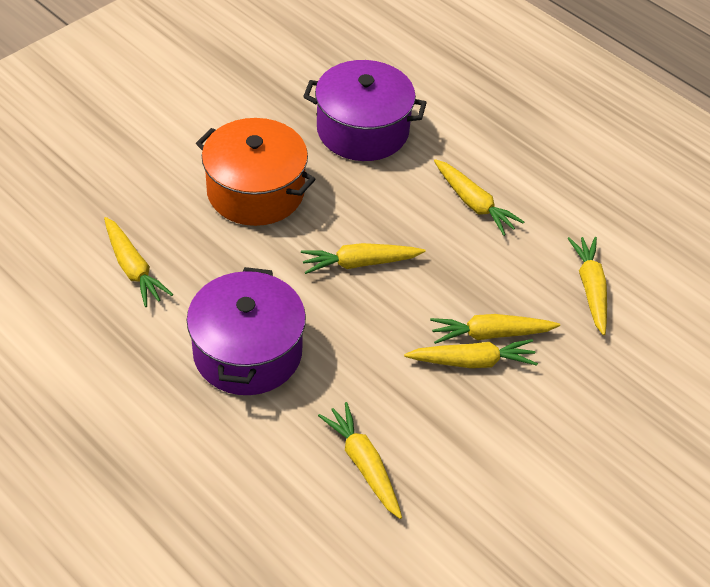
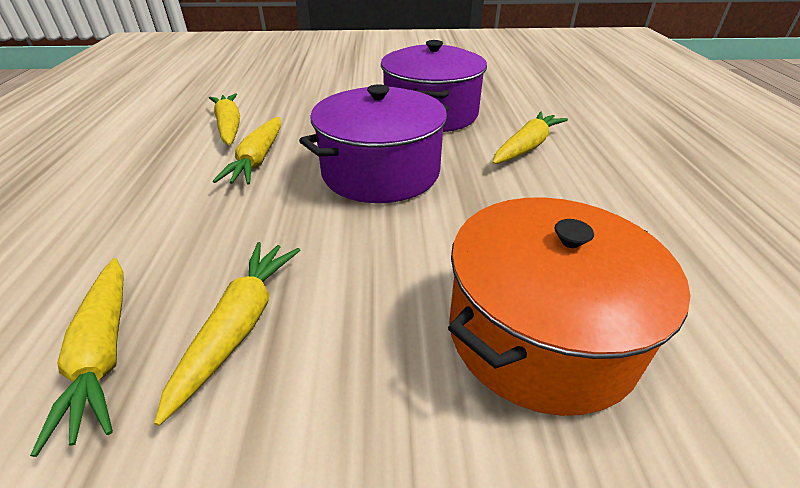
yellow carrot: [104,217,173,307] [301,243,426,274] [318,402,402,519] [404,339,538,368] [430,314,560,344] [434,159,524,236] [567,237,607,335] = 7 -> [30,258,124,457] [154,242,300,426] [209,93,240,145] [213,117,281,185] [492,111,568,164] = 5

